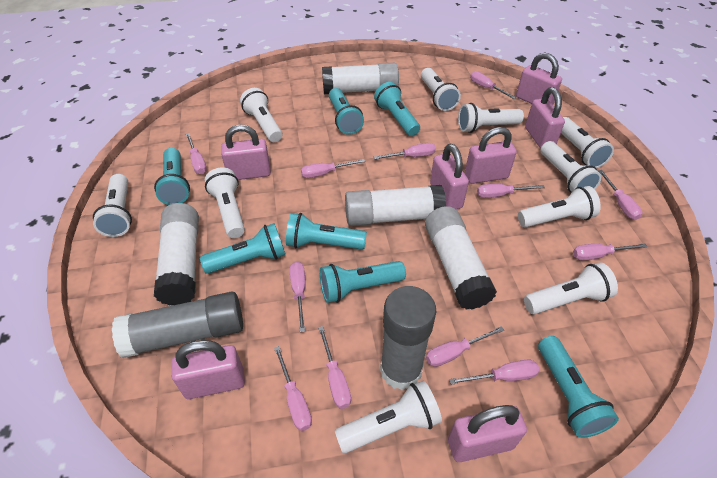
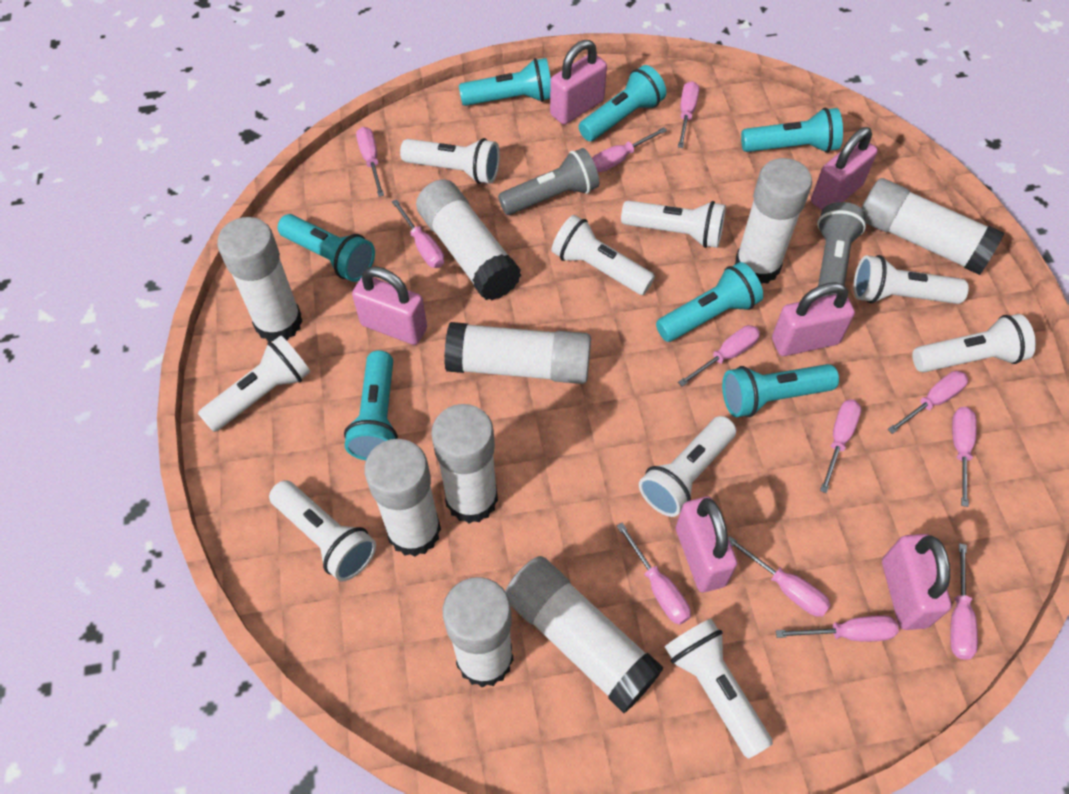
grey flashlight: none = 0 -> [498,148,599,215] [817,202,866,297] = 2
grey glue stick: [112,291,243,358] [380,286,437,390] = 2 -> none = 0
pink padlock: [171,340,245,399] [221,125,271,180] [430,144,469,209] [448,405,527,462] [465,127,517,184] [516,53,562,105] [525,87,565,149] = 7 -> [352,266,427,345] [550,40,607,124] [676,497,737,592] [772,282,855,356] [811,127,878,210] [882,534,952,630] = 6
white flashlight: [93,174,132,237] [205,168,245,238] [240,88,282,142] [335,380,442,453] [421,68,461,111] [458,103,524,133] [518,186,601,228] [524,262,618,315] [541,141,602,193] [561,117,614,168] = 10 -> [198,335,310,432] [269,480,376,582] [400,138,500,184] [551,215,655,295] [621,200,726,248] [639,416,736,517] [665,619,773,759] [853,255,969,304] [912,314,1036,372] = 9
white glue stick: [154,203,199,306] [322,63,399,94] [345,185,446,226] [425,206,497,309] = 4 -> [217,217,303,342] [364,439,441,557] [416,179,521,300] [431,404,498,523] [443,577,513,688] [444,322,591,384] [505,556,664,713] [735,158,812,284] [862,178,1005,275] = 9

